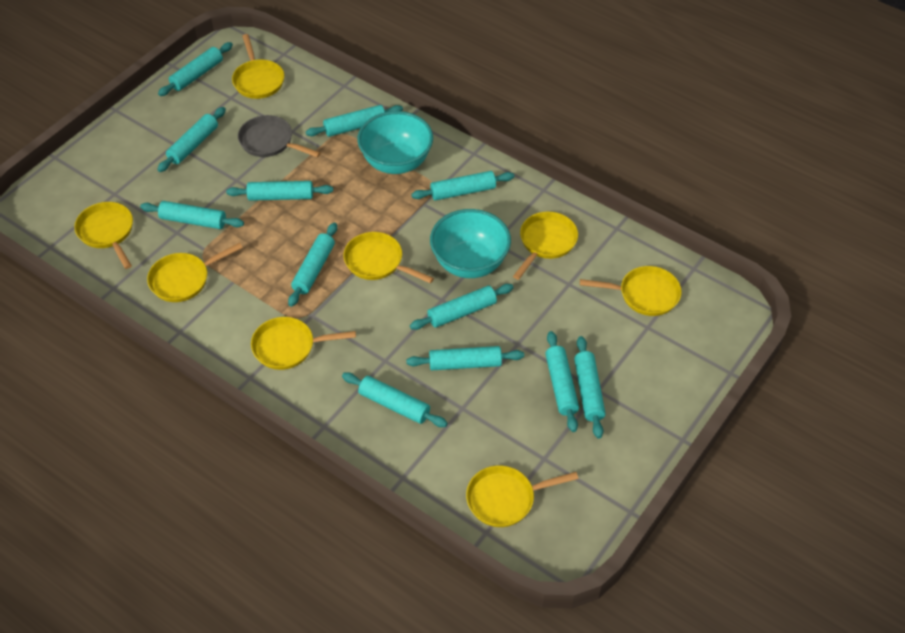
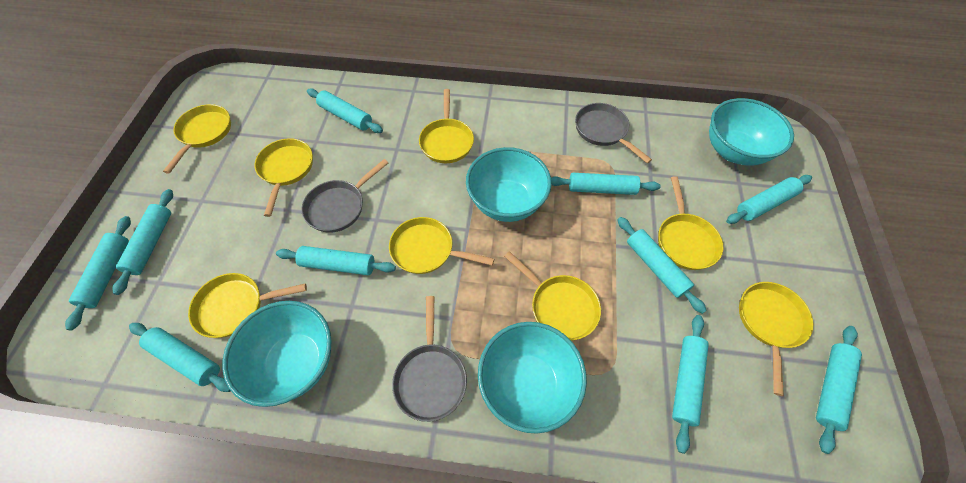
grey pan: [238,115,321,157] = 1 -> [302,159,388,233] [392,296,467,422] [575,103,652,163] = 3
turquoise bowl: [357,111,433,174] [430,209,511,278] = 2 -> [223,301,332,407] [466,147,552,222] [478,322,587,434] [709,98,794,165] = 4
turquoise rolling pin: [140,201,244,229] [157,107,226,172] [158,42,233,96] [226,181,333,201] [288,223,337,307] [306,105,403,137] [342,372,448,427] [406,346,524,370] [410,284,514,330] [411,171,514,201] [545,331,579,432] [574,336,606,439] = 12 -> [65,216,131,331] [113,189,173,295] [129,323,230,392] [276,246,396,275] [307,88,383,133] [551,173,661,195] [617,217,707,314] [672,315,709,454] [726,175,812,224] [816,326,862,454] = 10

